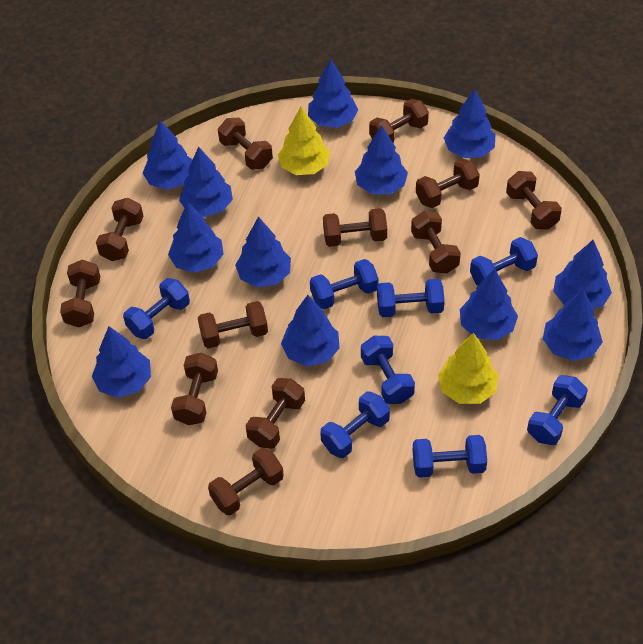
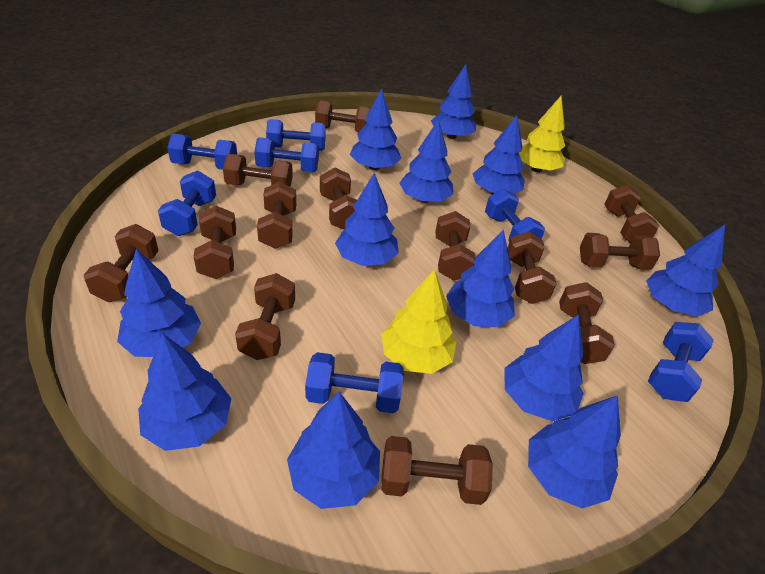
blue dumbbell: [123,278,190,339] [310,259,379,310] [320,391,390,458] [361,336,415,404] [377,279,445,317] [413,435,487,478] [470,237,538,286] [527,375,588,445] = 8 -> [158,170,216,236] [167,134,237,170] [254,137,319,172] [266,119,326,151] [305,352,403,413] [485,188,545,241] [648,322,714,402] = 7
brown dumbbell: [60,260,100,327] [96,198,144,261] [171,353,218,425] [198,301,268,348] [208,448,284,515] [218,118,273,170] [245,378,305,449] [323,208,387,247] [369,99,429,144] [411,211,461,273] [416,159,480,208] [506,171,562,230] = 12 -> [83,224,159,302] [193,206,236,279] [223,154,293,187] [235,273,295,360] [257,182,296,249] [315,101,370,133] [320,167,357,230] [381,436,493,505] [435,211,476,281] [508,232,557,304] [559,282,615,364] [580,233,660,270] [604,185,659,243] = 13

